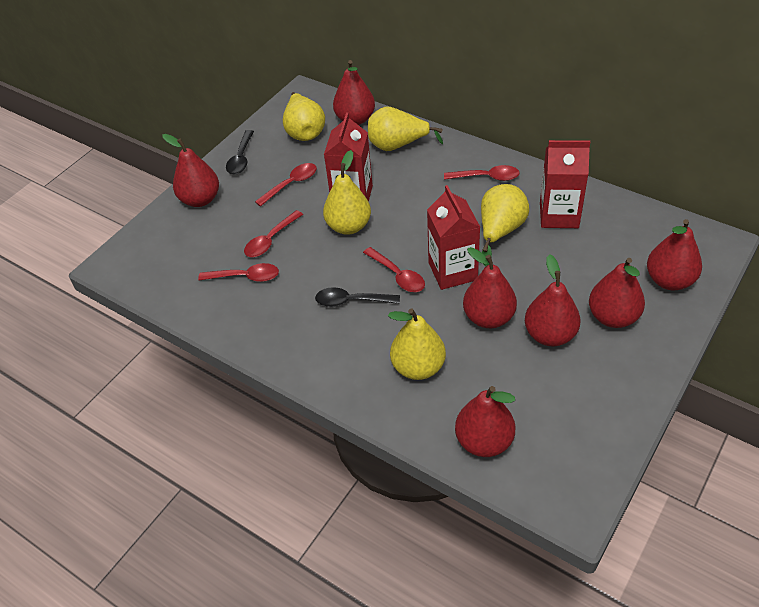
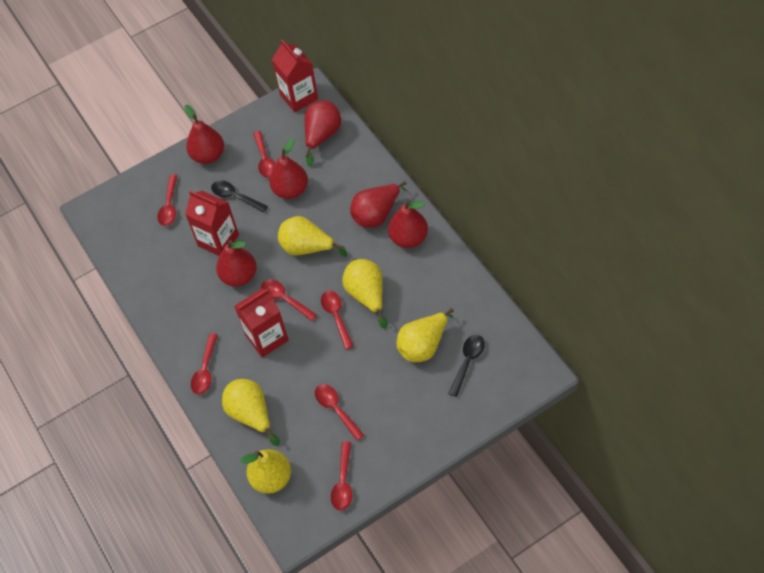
red pear: [162,134,219,207] [333,60,375,125] [455,386,516,457] [463,247,517,328] [525,254,580,346] [589,258,645,328] [647,219,702,290] = 7 -> [184,105,224,164] [216,240,257,287] [269,138,308,199] [304,100,341,167] [350,181,407,228] [388,200,428,248] = 6
red spoon: [198,263,279,282] [244,210,303,257] [255,163,317,207] [363,247,425,292] [444,165,520,181] = 5 -> [157,175,177,226] [191,333,218,395] [253,131,276,178] [261,280,317,321] [315,384,364,441] [321,291,354,350] [331,441,352,511] = 7

